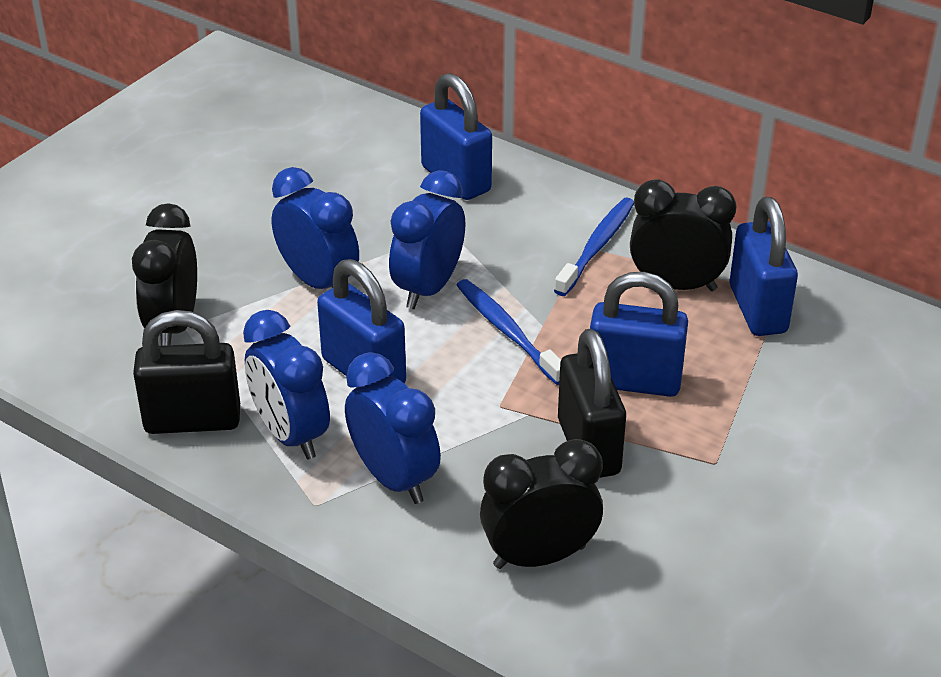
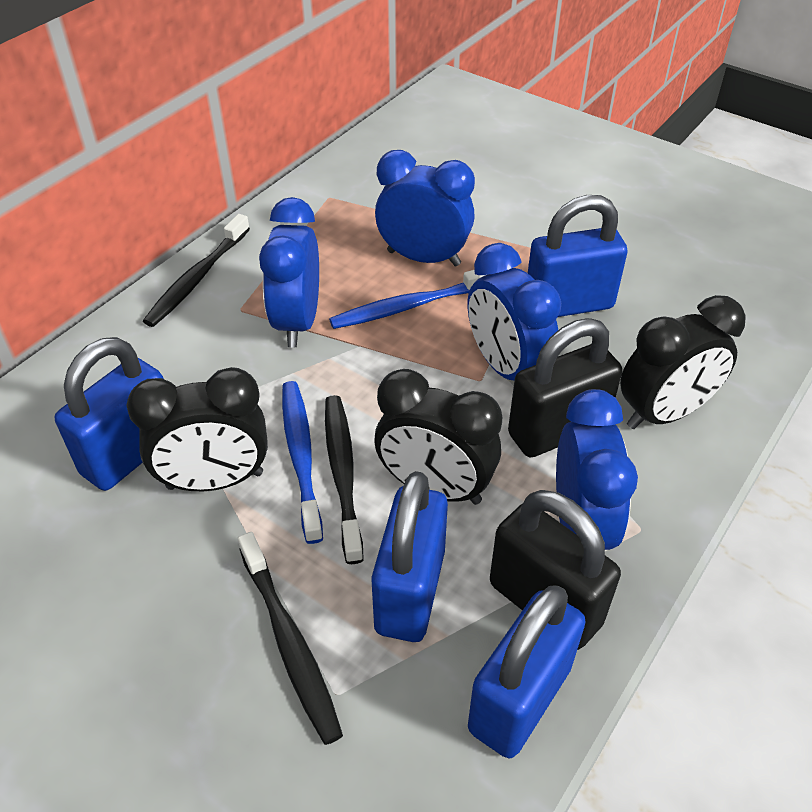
black toothbrush: none = 0 -> [143,214,250,327] [238,532,343,745] [325,395,364,564] = 3

